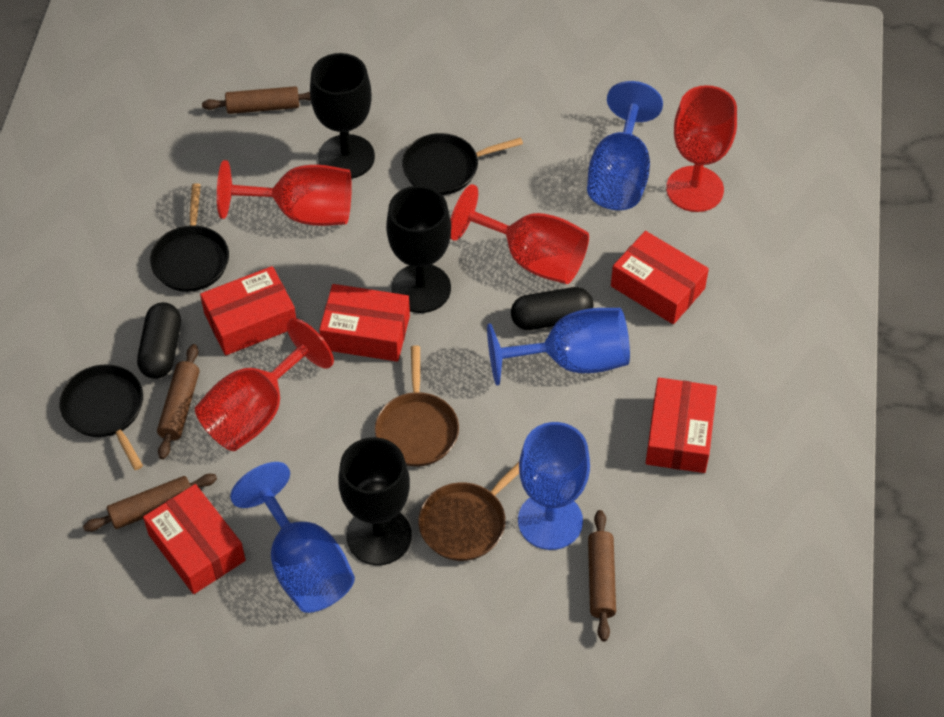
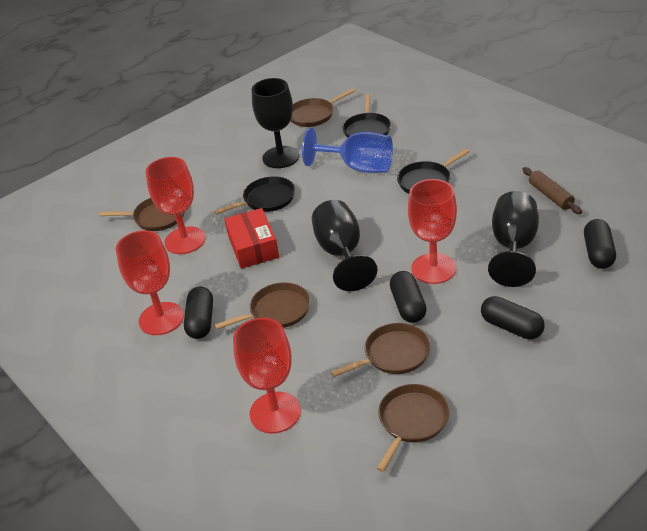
black capsule: [137,302,181,379] [511,287,594,330] = 2 -> [184,287,213,339] [390,271,427,323] [481,296,545,339] [584,219,616,269] = 4
blue goblet: [230,462,355,613] [487,308,630,386] [518,422,590,550] [587,81,663,210] = 4 -> [302,128,393,173] = 1
brown pan: [375,346,459,467] [418,462,519,561] = 2 -> [99,198,185,231] [215,282,310,329] [291,88,355,127] [331,323,430,377] [376,384,449,472] = 5
brown rolling pin: [83,474,217,532] [157,344,199,459] [202,86,311,114] [588,510,616,641] = 4 -> [523,167,582,214] = 1
red box: [143,484,246,594] [200,266,296,355] [319,284,410,362] [611,231,709,324] [646,378,717,473] = 5 -> [225,208,279,268] = 1

